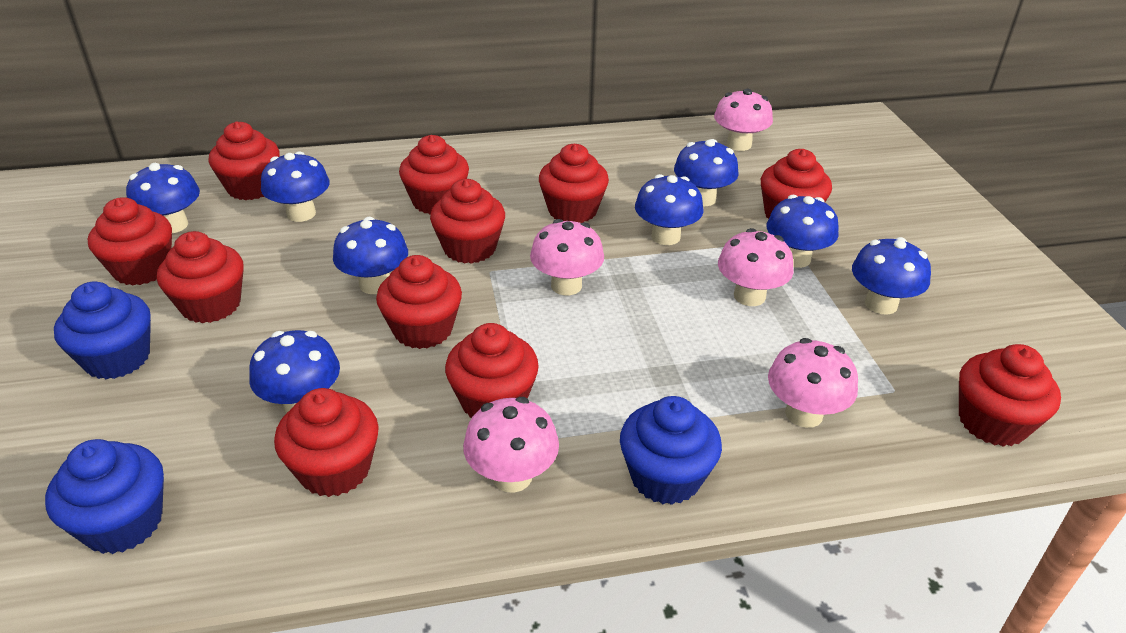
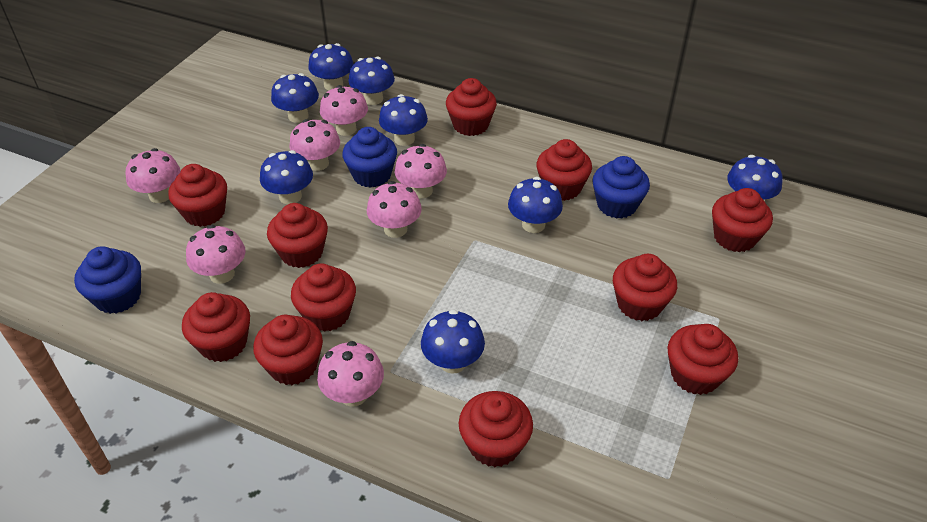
pink mushroom: [463,397,559,493] [530,219,604,295] [714,89,773,151] [718,228,794,306] [768,338,858,428] = 5 -> [126,148,181,203] [186,225,246,284] [290,119,340,171] [317,341,384,407] [320,85,368,136] [367,181,422,238] [395,144,447,198] = 7

